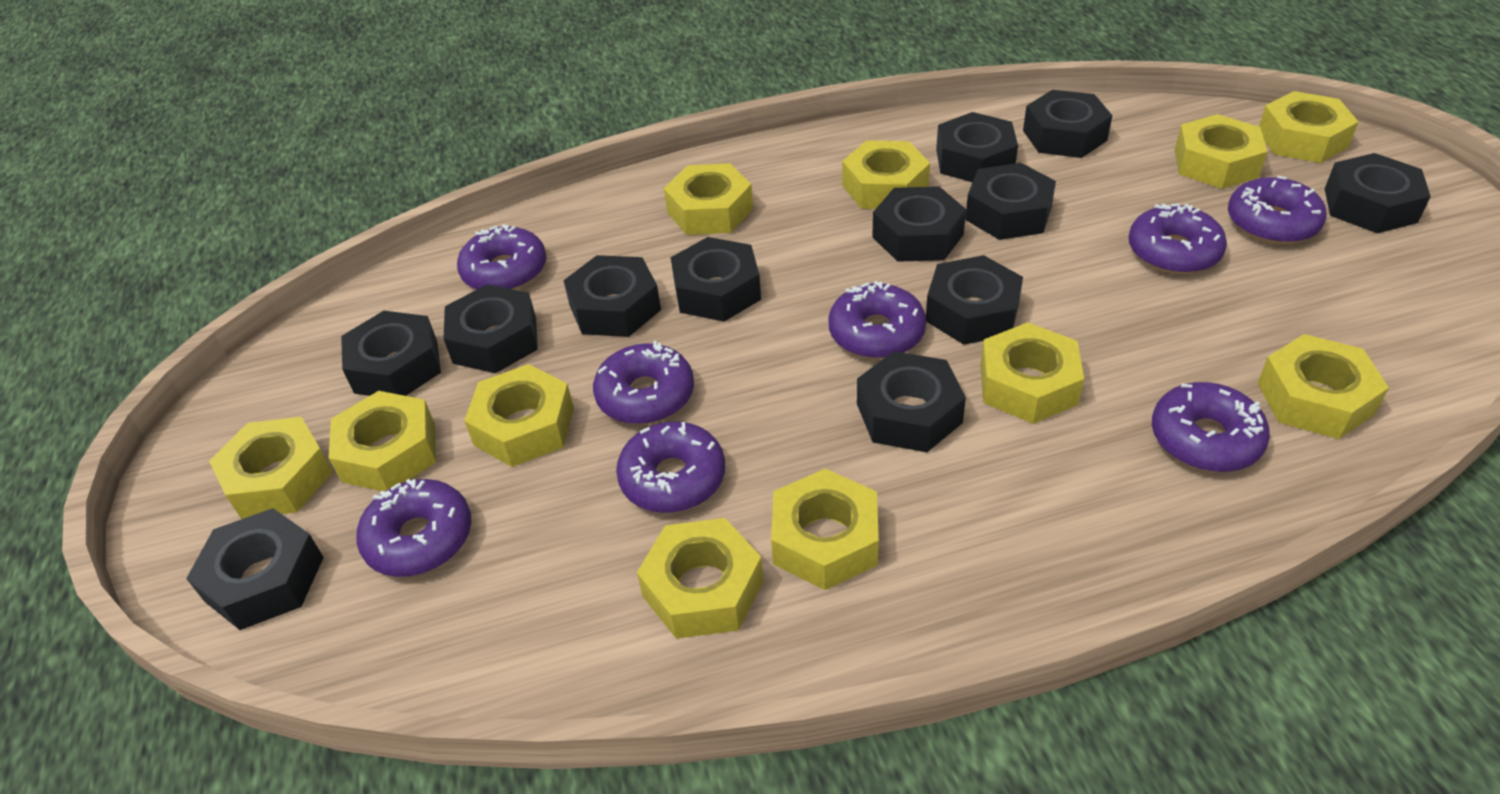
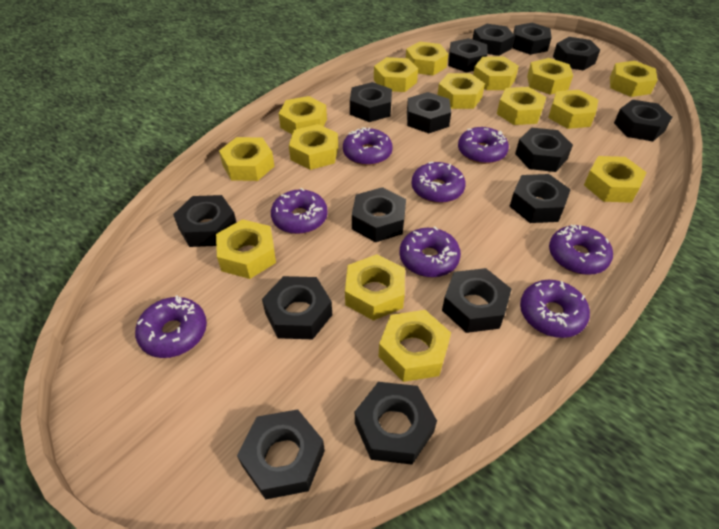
black nut: [186,508,324,630] [341,311,441,396] [444,284,538,373] [563,255,661,337] [671,237,761,322] [857,351,966,452] [872,186,966,262] [926,255,1023,345] [936,112,1018,182] [965,163,1056,240] [1023,90,1113,158] [1325,153,1431,233] = 12 -> [173,195,237,247] [237,409,325,500] [262,276,332,339] [350,82,392,122] [352,187,406,242] [355,382,437,465] [407,92,451,133] [442,268,511,333] [448,38,488,73] [473,24,515,56] [509,174,571,223] [512,23,552,55] [515,128,573,172] [553,37,600,71] [614,100,672,141] = 15
yellow nut: [209,417,333,519] [329,391,436,491] [464,364,574,467] [637,518,763,639] [664,163,753,235] [771,469,879,590] [842,140,930,209] [980,322,1084,424] [1175,114,1268,189] [1257,334,1389,439] [1259,91,1358,163] = 11 -> [216,219,276,279] [219,137,274,181] [278,96,327,134] [289,124,338,170] [345,254,405,321] [374,57,418,92] [379,310,451,382] [406,42,448,75] [438,73,485,109] [473,56,519,90] [497,87,546,125] [527,58,573,95] [548,90,598,129] [584,156,647,203] [610,61,658,97] = 15

